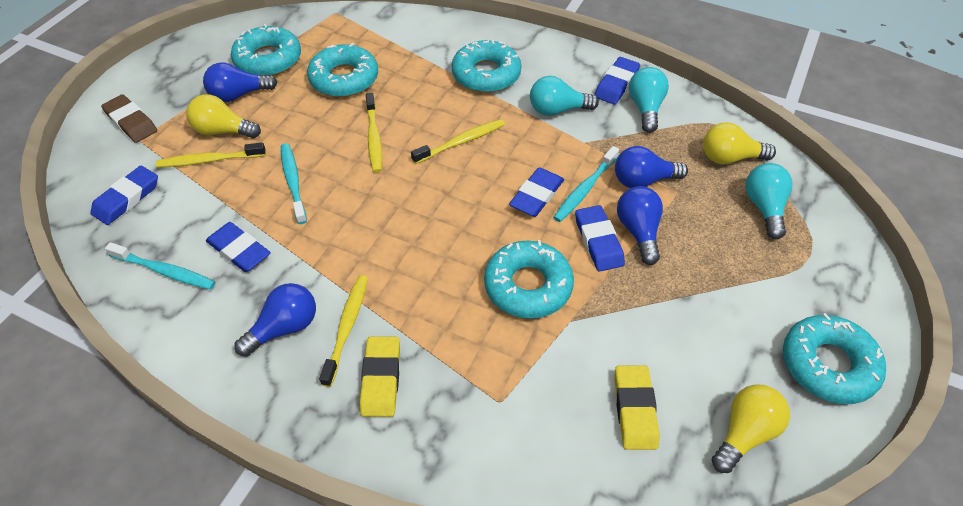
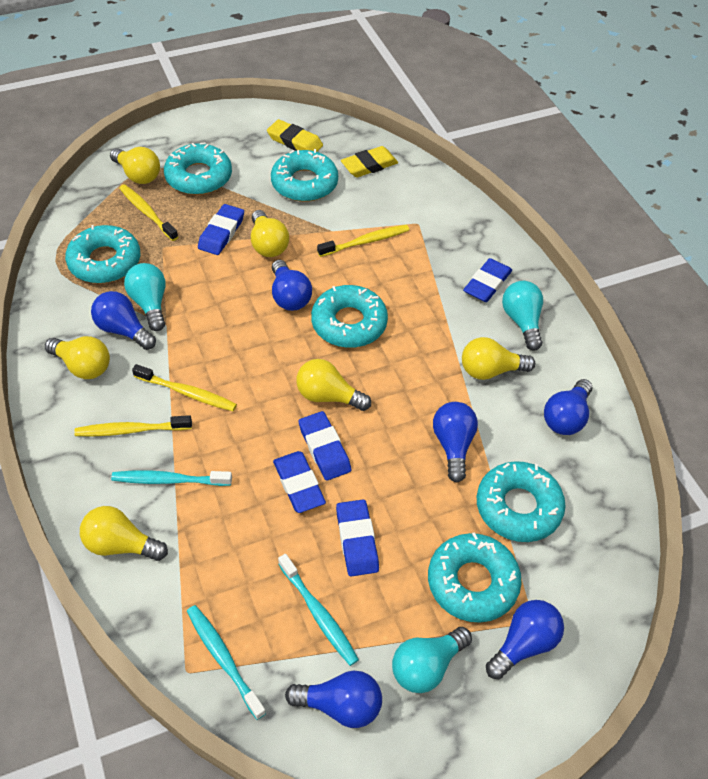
blue light bulb: [203,62,277,102] [234,283,316,357] [615,146,688,188] [617,186,663,265] = 4 -> [91,291,156,350] [272,260,312,311] [285,671,382,728] [433,402,478,482] [486,600,564,679] [544,379,592,435] = 6
brown eraser: [101,94,157,143] = 1 -> none = 0
turquoise donut: [231,24,301,76] [307,43,378,97] [451,40,522,93] [484,240,574,319] [783,313,886,404] = 5 -> [65,225,141,283] [164,143,232,195] [271,149,338,202] [311,285,388,348] [428,532,522,623] [477,461,566,542] = 6
yellow light bulb: [186,94,261,139] [703,122,776,165] [712,384,790,473] = 3 -> [45,336,110,379] [80,506,168,561] [110,147,160,184] [251,210,289,257] [296,359,371,411] [462,337,535,380] = 6

